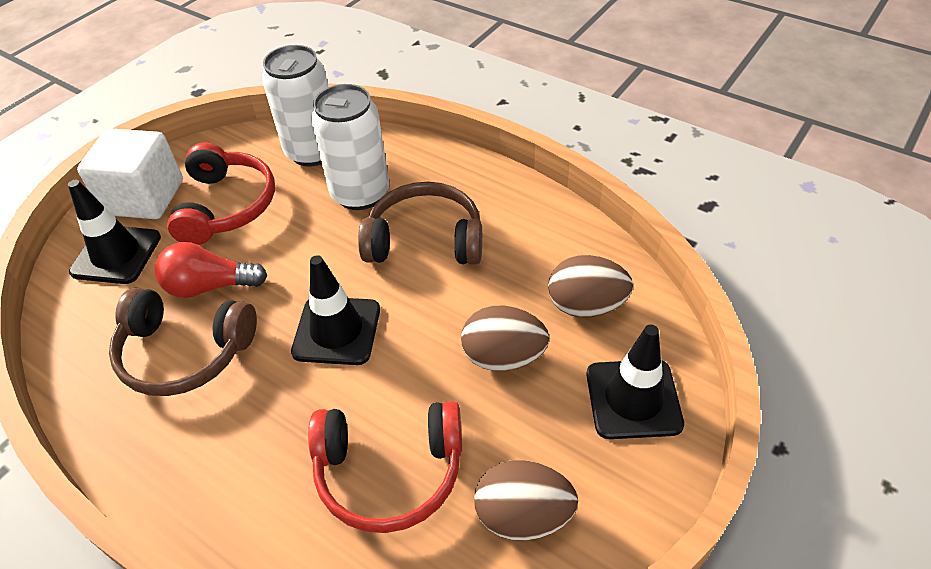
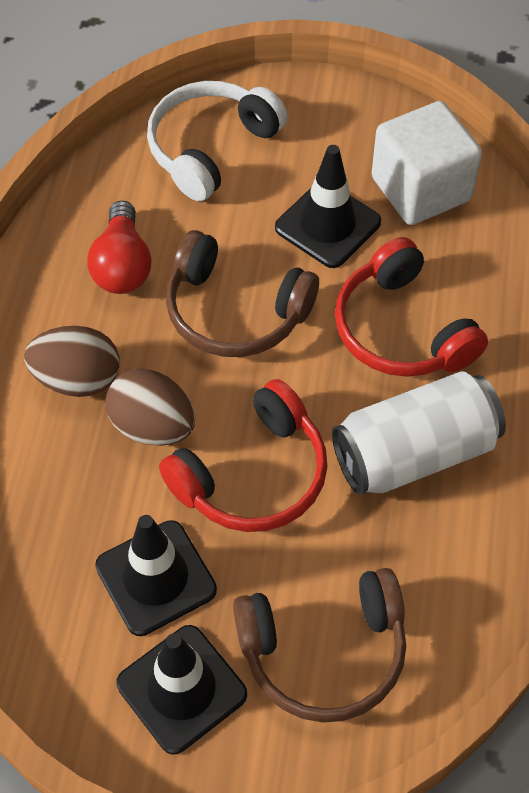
brown egg: [461,306,549,371] [474,460,578,541] [548,255,633,317] = 3 -> [24,326,120,397] [106,368,195,446] = 2
white can: [262,45,328,167] [311,84,389,210] = 2 -> [332,371,506,495] = 1
white headphones: none = 0 -> [147,81,288,201] = 1

